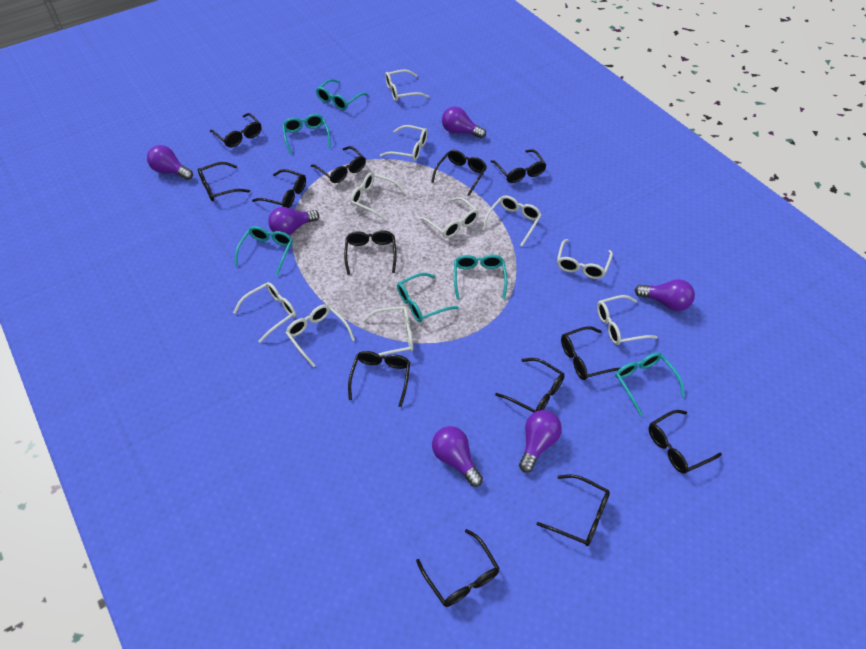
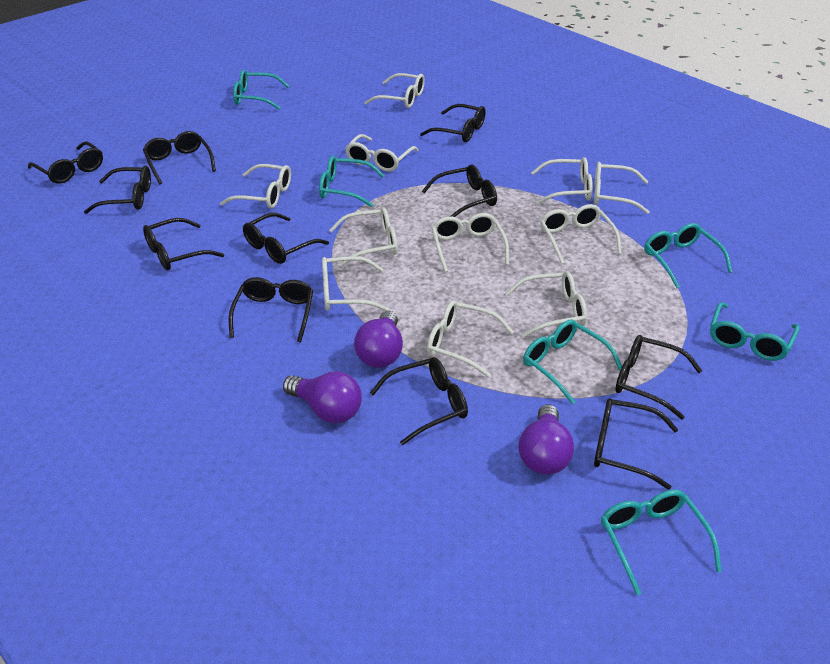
black glasses: [198,162,250,201] [210,113,261,147] [252,169,306,208] [311,146,366,183] [344,230,397,275] [348,351,410,407] [416,529,500,607] [431,150,487,196] [491,149,546,183] [495,358,565,413] [536,474,610,546] [561,326,620,380] [649,410,722,474] = 13 -> [28,141,103,184] [84,166,151,214] [143,131,216,184] [143,218,224,271] [229,277,313,343] [243,213,329,264] [370,357,468,445] [420,104,486,142] [422,164,497,217] [594,398,678,490] [615,335,702,420] = 11
purple light bulb: [147,145,193,180] [268,207,319,235] [432,426,483,487] [442,106,486,138] [519,410,562,473] [635,279,695,311] = 6 -> [283,371,362,423] [354,311,403,368] [519,404,574,475] = 3
white glasses: [233,282,296,343] [286,304,355,367] [350,173,406,221] [362,306,413,356] [380,125,428,161] [385,69,429,101] [419,197,479,238] [482,196,541,246] [557,239,613,279] [597,295,658,345] = 10 -> [220,164,291,208] [322,256,389,311] [329,207,397,267] [345,134,419,172] [364,73,425,108] [427,300,514,378] [431,213,509,272] [505,271,587,338] [531,157,593,204] [540,204,622,264] [594,162,650,214] = 11

